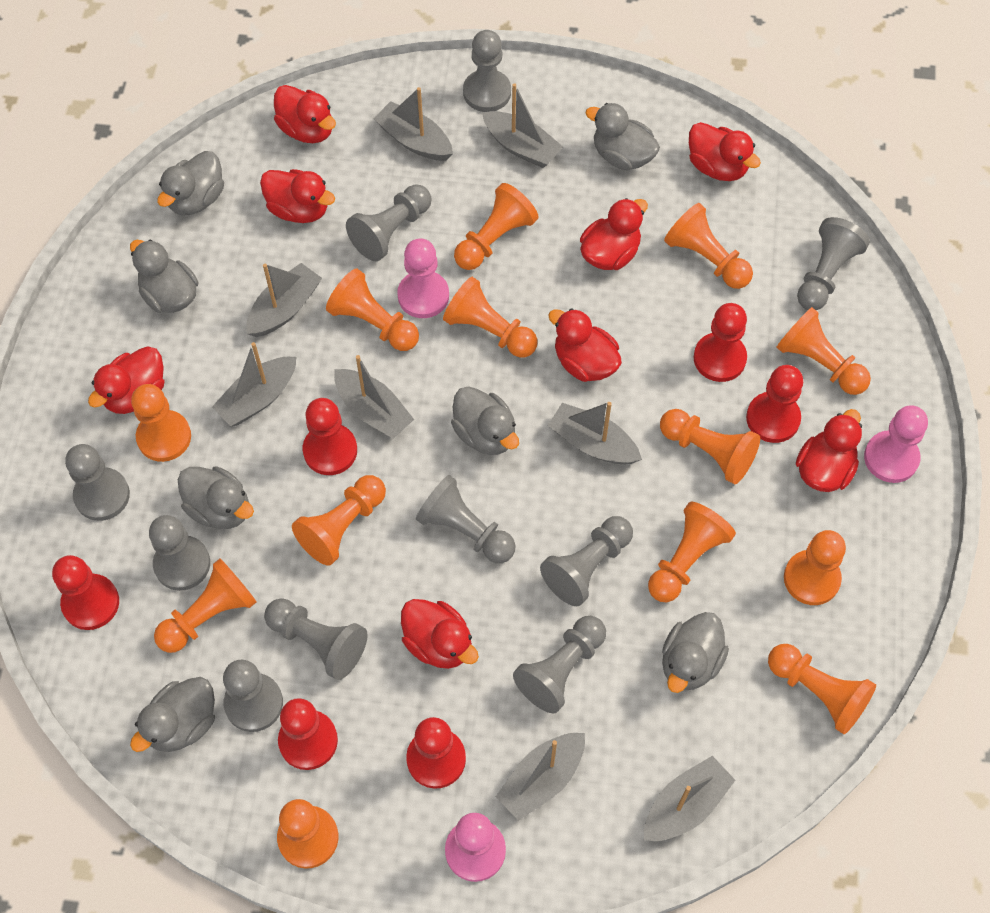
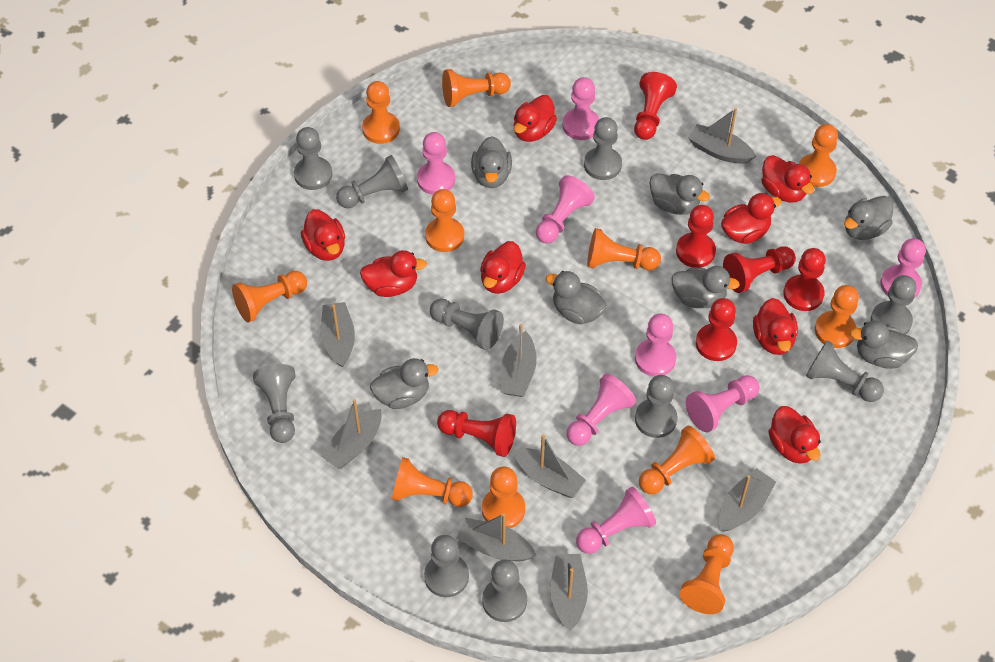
orange pawn: [131,384,191,462] [154,559,257,653] [277,799,338,869] [292,475,386,566] [326,269,419,351] [443,277,538,358] [454,183,538,270] [648,502,736,602] [660,409,760,484] [664,203,753,289] [768,644,876,734] [776,307,871,395] [784,530,846,605] = 13 -> [232,271,307,322] [362,81,400,144] [392,457,473,507] [425,189,464,252] [442,69,511,107] [482,466,525,528] [587,228,661,270] [639,425,715,494] [679,534,734,614] [799,124,838,187] [815,285,859,348] = 11
pink pawn: [397,238,449,318] [445,813,506,882] [864,405,928,483] = 3 -> [417,132,455,195] [536,175,595,244] [563,77,599,140] [566,374,636,446] [576,487,656,554] [635,314,677,377] [686,375,760,432] [880,238,926,298] = 8

